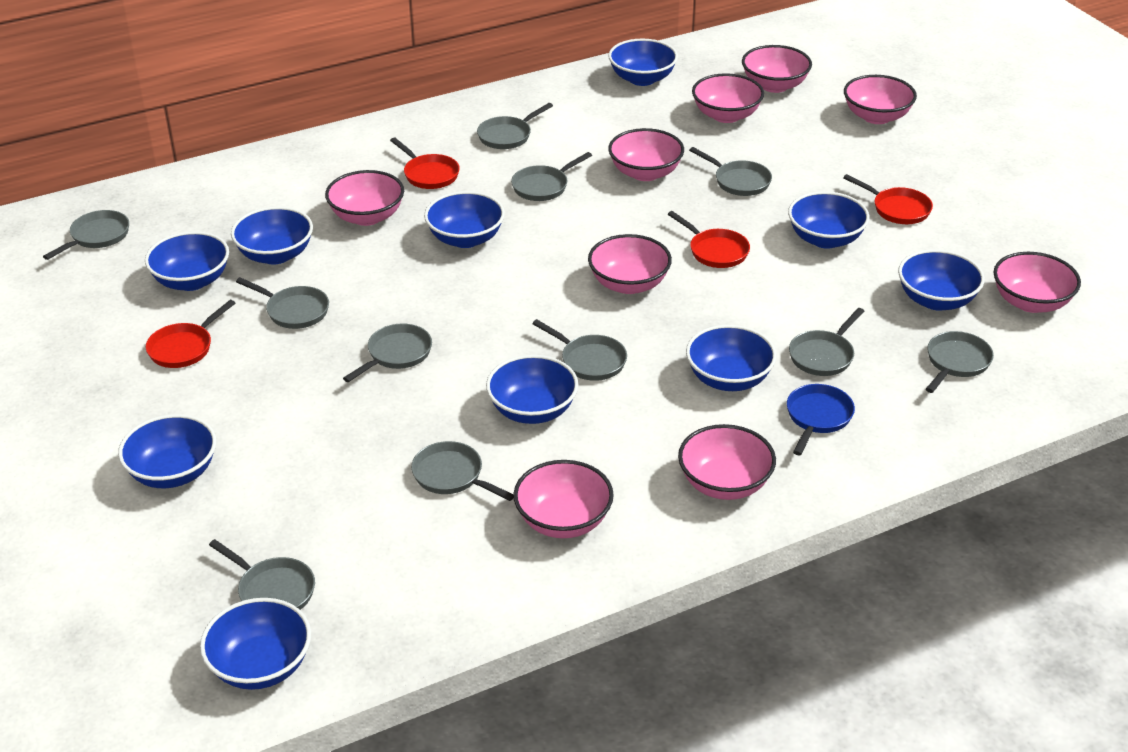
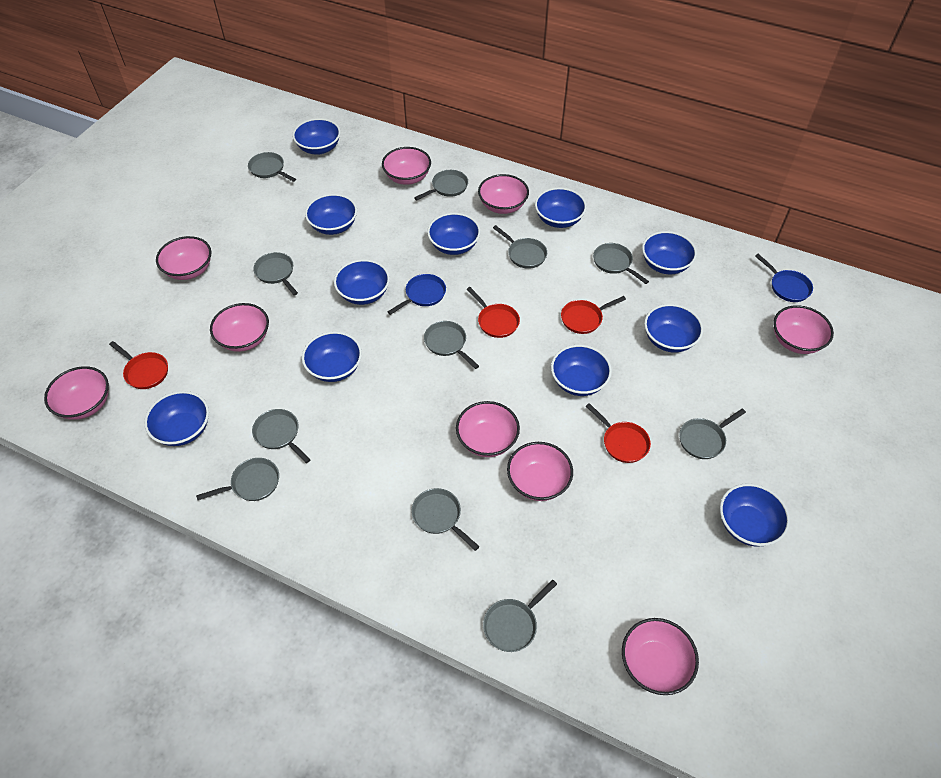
blue bowl: [118,414,216,488] [145,231,229,291] [200,598,311,690] [231,207,313,264] [424,191,505,248] [486,355,578,424] [608,39,678,86] [686,325,776,391] [788,191,869,249] [898,249,985,311] = 10 -> [144,391,209,446] [292,118,341,154] [302,331,362,382] [305,194,357,235] [334,259,390,305] [427,213,480,255] [535,187,587,228] [551,345,612,396] [642,231,697,274] [644,304,703,353] [720,483,790,547] = 11
blue pan: [787,384,855,455] = 1 -> [388,274,446,315] [755,254,813,302] = 2

